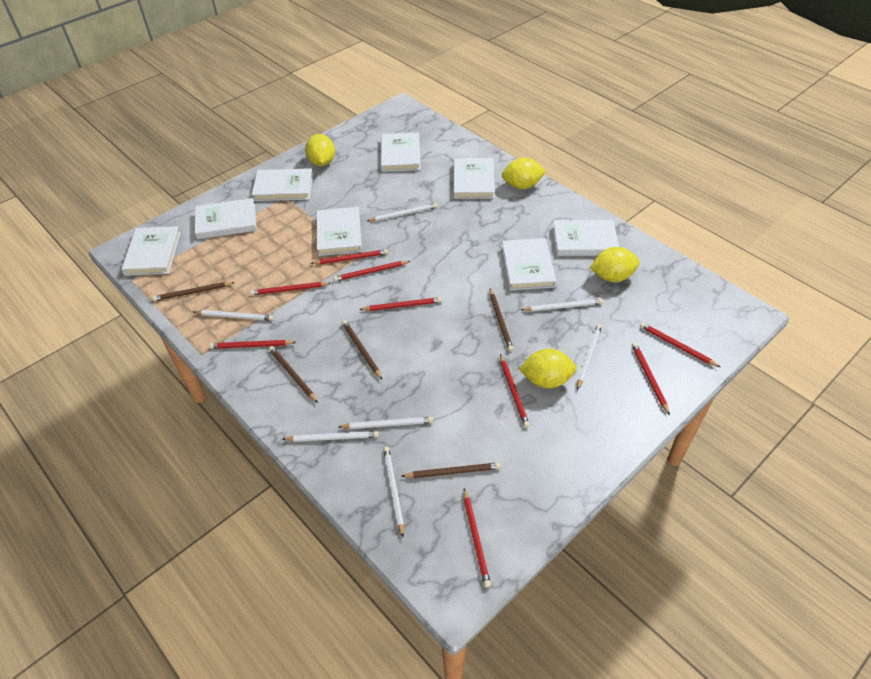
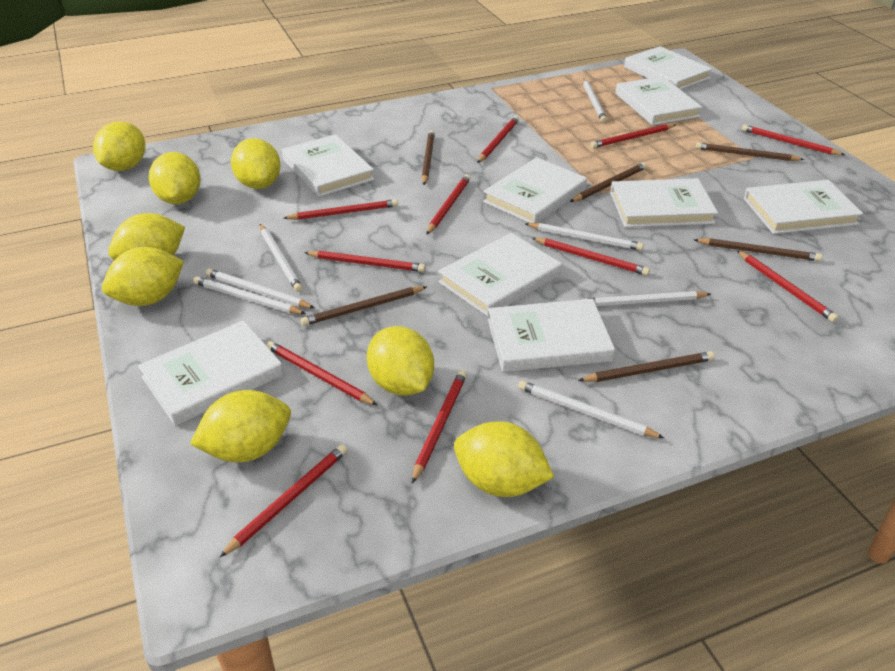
brown pencil: [152,282,235,301] [269,346,318,403] [342,320,382,379] [401,462,501,478] [490,289,514,351] = 5 -> [301,286,427,326] [422,130,435,185] [570,162,647,202] [578,351,715,382] [693,238,822,261] [696,142,805,161] = 6
red pencil: [209,340,296,349] [250,282,331,295] [310,249,388,264] [333,261,410,281] [359,297,442,311] [464,488,491,588] [500,354,530,428] [632,343,670,415] [640,322,720,367] = 9 -> [219,444,347,558] [266,341,378,406] [284,199,398,220] [304,251,425,272] [412,370,467,483] [426,174,471,235] [477,116,519,163] [532,238,650,276] [590,124,675,148] [737,250,838,322] [742,125,845,155] = 11
white book: [121,226,181,276] [195,198,257,239] [252,168,313,201] [317,207,362,256] [381,132,421,172] [454,158,495,199] [502,238,556,290] [553,220,619,256] = 8 -> [138,320,283,426] [282,134,374,197] [439,233,562,317] [483,157,587,223] [488,299,615,372] [610,178,718,227] [615,76,702,125] [624,46,712,90] [744,180,863,234] = 9
yellow lemon: [305,134,335,166] [502,158,546,189] [519,348,577,388] [590,247,640,282] = 4 -> [93,122,146,171] [102,247,184,306] [108,213,185,260] [149,152,201,204] [190,390,291,462] [231,138,281,189] [367,326,434,396] [454,421,554,497] = 8

